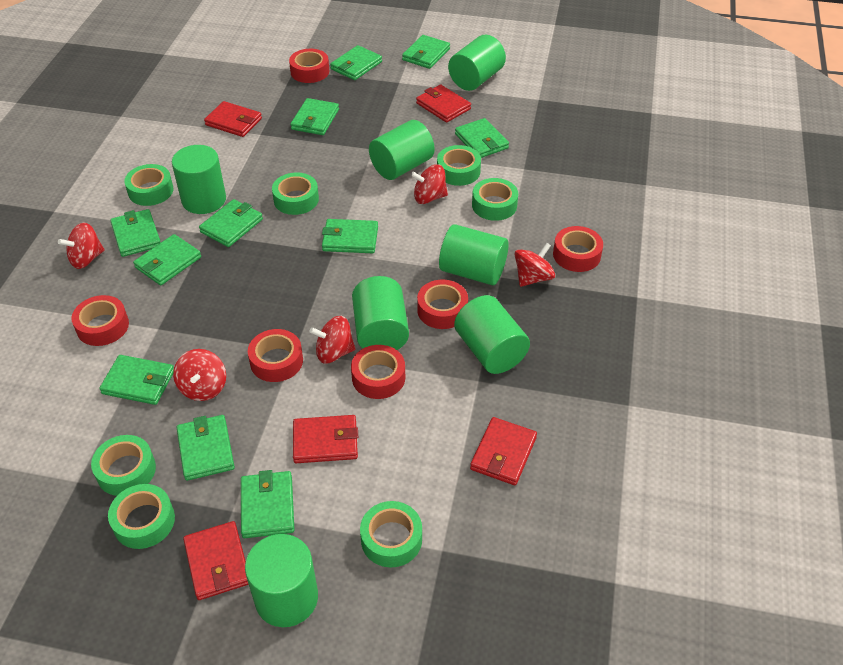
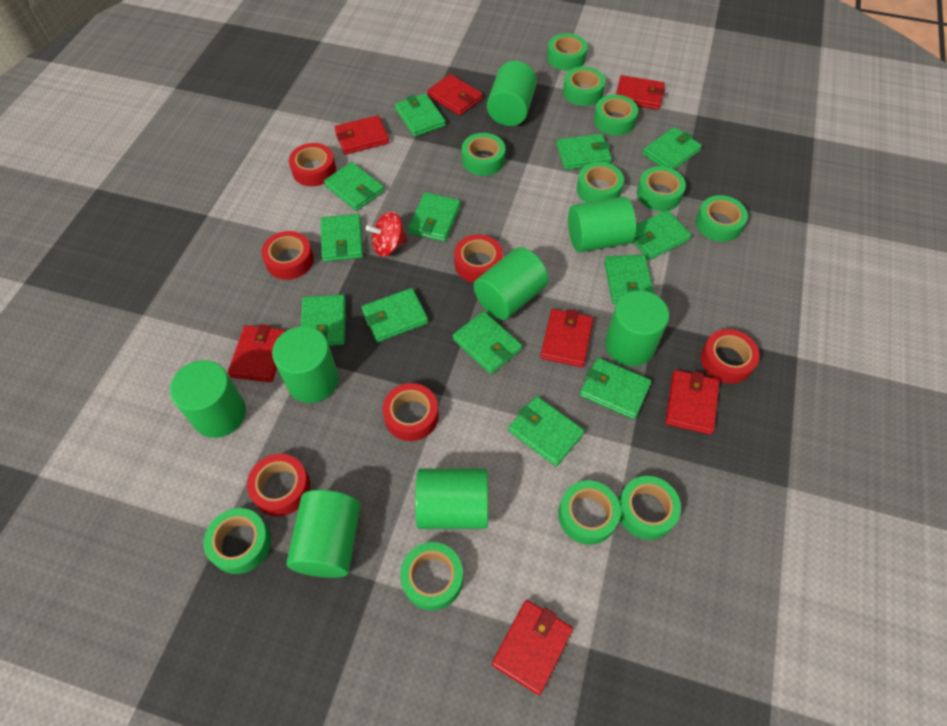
green cylinder: [172,145,226,214] [245,534,318,627] [352,276,409,350] [369,120,435,180] [439,224,508,285] [448,35,506,91] [454,295,530,374] = 7 -> [170,360,246,438] [272,326,339,403] [286,490,361,578] [415,468,488,529] [474,247,549,320] [487,61,537,126] [568,197,636,252] [605,290,669,366] = 8
green tape: [91,435,156,496] [108,484,175,549] [124,164,174,206] [272,172,319,215] [360,501,422,567] [437,145,481,186] [472,178,518,221] = 7 -> [203,508,271,574] [400,542,463,611] [462,133,505,176] [547,33,588,71] [558,480,621,545] [563,67,605,106] [577,162,624,203] [594,95,638,135] [618,476,681,540] [637,166,686,211] [696,195,748,242] = 11
green wallet: [99,355,174,405] [110,209,161,257] [133,234,201,285] [176,415,235,481] [199,199,263,247] [241,470,294,538] [290,98,339,135] [322,219,378,253] [330,45,382,80] [402,35,450,69] [455,118,509,158] = 11 -> [301,295,346,346] [320,214,363,262] [324,162,384,211] [362,288,428,342] [395,93,446,137] [408,192,461,242] [453,311,522,374] [508,396,585,467] [556,134,612,170] [580,358,652,419] [604,254,654,304] [633,210,692,260] [643,127,702,170] = 13
red spinning top: [58,223,104,269] [173,349,226,401] [309,316,356,364] [411,164,448,204] [515,243,555,287] = 5 -> [366,211,407,257] = 1
red wallet: [183,521,249,600] [204,101,262,137] [293,415,358,463] [416,85,471,123] [470,417,537,485] = 5 -> [227,324,286,382] [334,115,389,155] [427,74,483,116] [492,600,573,695] [540,309,593,367] [616,75,665,110] [665,370,720,435] = 7

